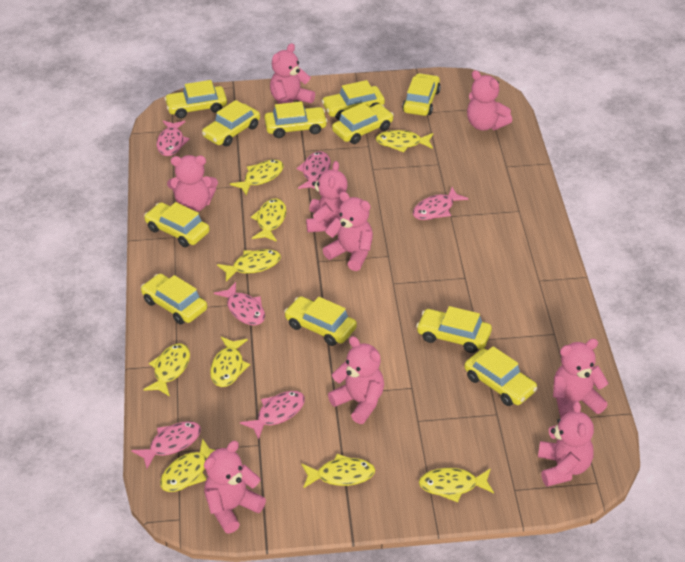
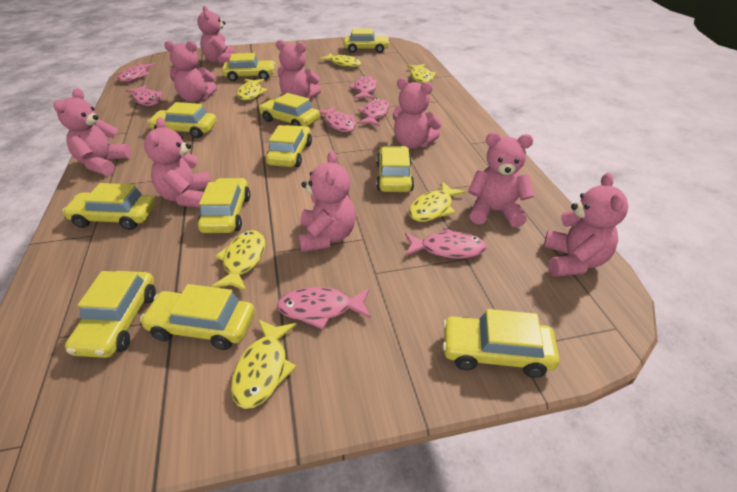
pink fish: [131,421,201,469] [157,121,190,156] [214,282,265,326] [240,391,305,440] [296,151,331,189] [413,187,468,220] = 6 -> [118,63,155,82] [125,85,162,106] [277,287,371,329] [318,106,356,132] [349,75,377,99] [357,98,389,126] [405,228,487,259] = 7
yellow fish: [143,344,190,397] [160,438,215,492] [210,337,250,387] [217,249,281,281] [230,160,284,195] [251,198,286,242] [302,454,375,488] [376,130,433,152] [419,468,494,502] = 9 -> [211,230,265,291] [231,319,297,409] [237,79,267,100] [319,53,361,67] [407,64,436,83] [409,182,466,222] = 6

